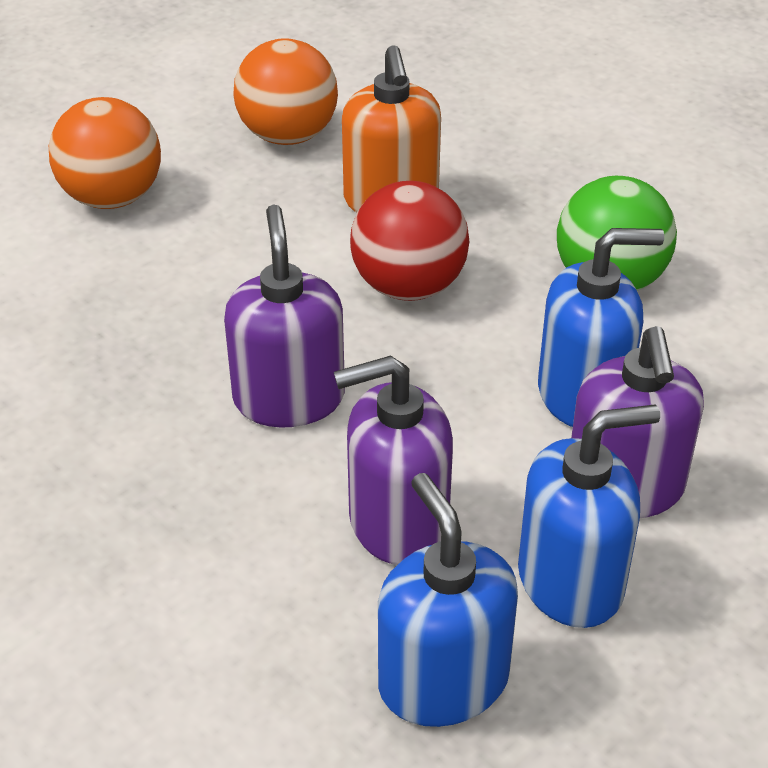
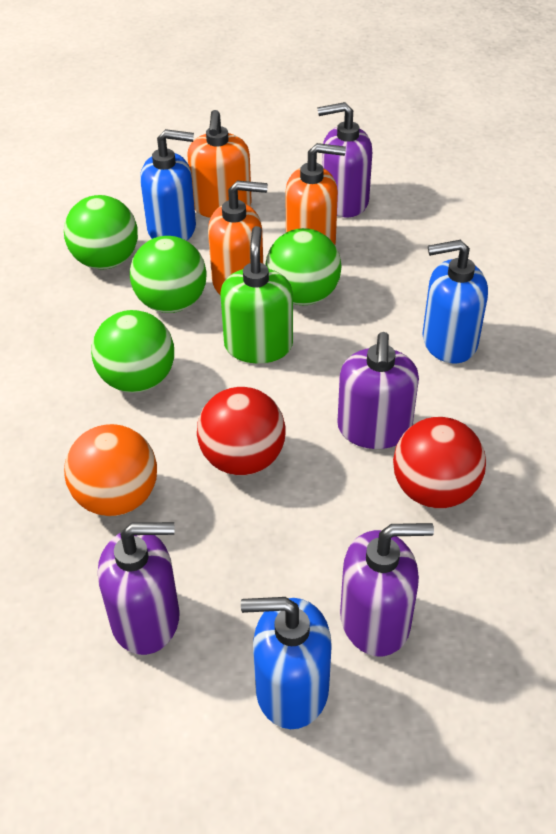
green ball: [557,176,677,291] = 1 -> [64,195,138,269] [91,310,174,393] [130,236,207,313] [266,228,342,305] = 4
green soap dispenser: none = 0 -> [220,226,293,364] = 1
orange ball: [49,97,161,209] [233,38,338,145] = 2 -> [64,424,157,516] = 1
orange soap dispenser: [342,45,441,212] = 1 -> [187,110,252,218] [208,181,268,295] [285,143,346,245] = 3
purple soap dispenser: [224,204,345,428] [334,356,453,565] [571,326,704,518] = 3 -> [98,522,180,655] [317,102,372,217] [337,332,419,449] [340,523,434,656] = 4
red ball: [350,181,470,301] = 1 -> [197,387,286,476] [393,417,486,509] = 2

